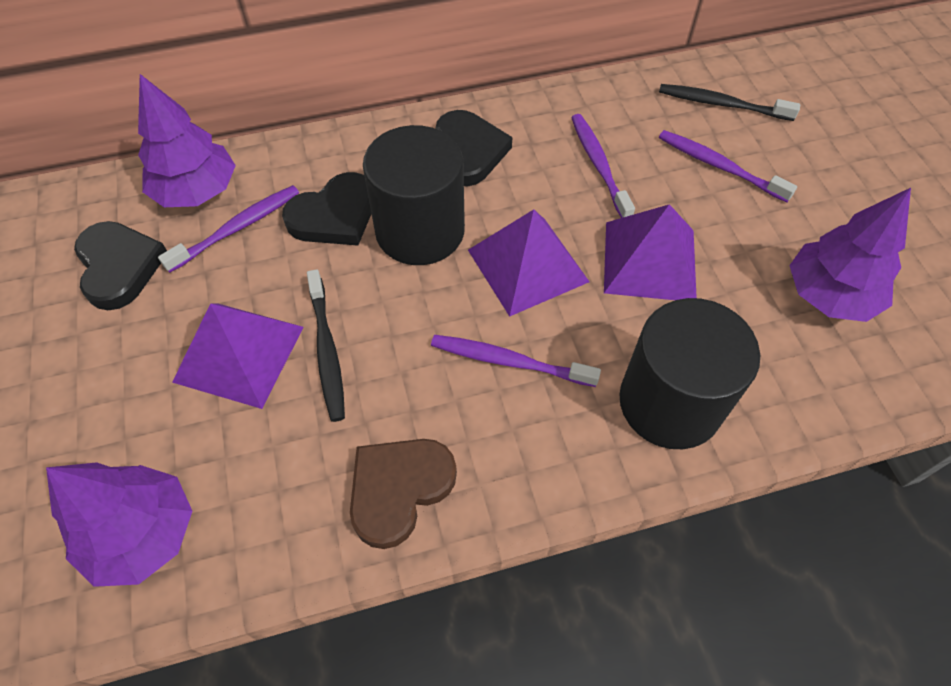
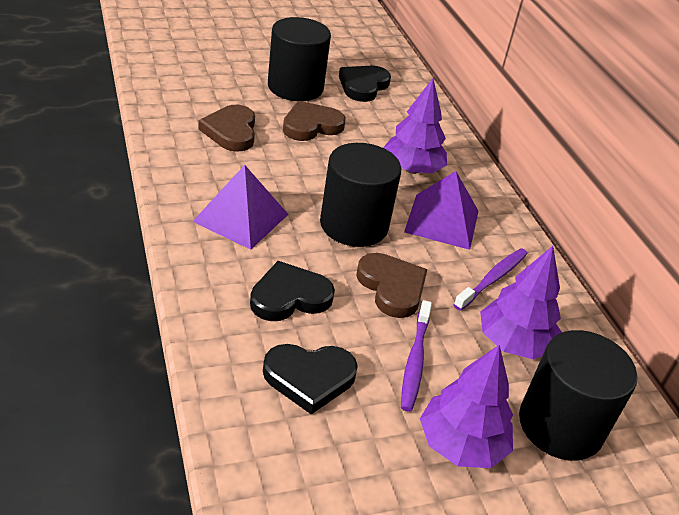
black cylinder: [363,125,465,265] [619,298,760,449] = 2 -> [268,17,331,101] [320,143,401,247] [519,330,637,461] = 3
black toothbrush: [307,269,345,422] [659,84,800,121] = 2 -> none = 0
brown heart: [350,439,457,549] = 1 -> [198,105,255,151] [283,101,346,141] [356,253,427,318] = 3
purple pyramid: [172,304,303,409] [468,209,589,317] [604,204,697,300] = 3 -> [192,165,289,250] [404,171,478,250] = 2
purple toothbrush: [158,185,299,273] [431,335,601,387] [571,114,635,218] [659,130,797,202] = 4 -> [401,300,432,412] [453,248,527,311] = 2

